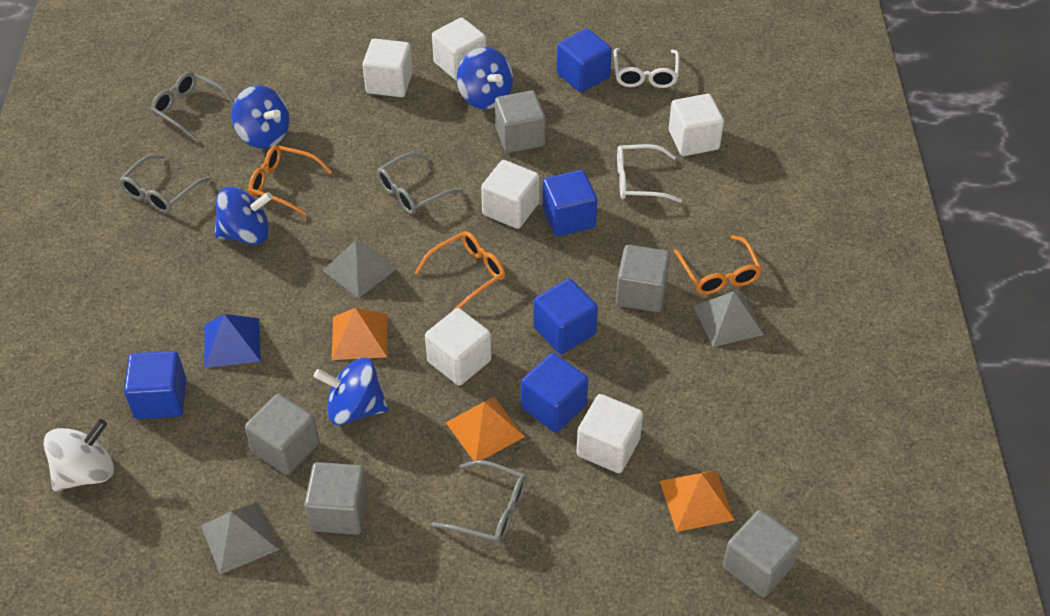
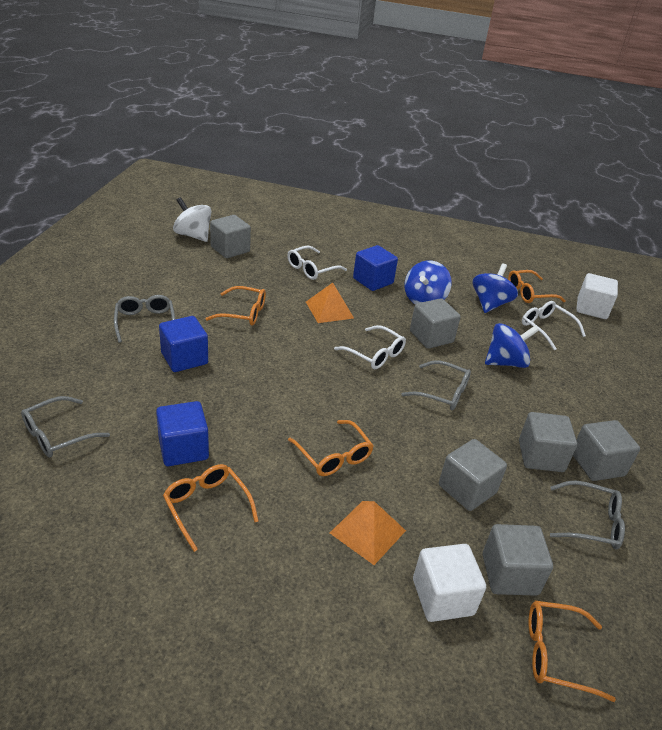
blue cube: [124,351,187,419] [521,353,588,432] [533,279,598,354] [542,170,597,236] [557,28,612,92] = 5 -> [156,401,209,466] [159,316,208,372] [353,245,398,291] = 3
blue pyramid: [204,314,261,368] = 1 -> none = 0
blue spinning top: [215,187,273,245] [232,86,289,148] [314,358,389,425] [457,47,513,109] = 4 -> [404,260,452,304] [472,263,518,313] [485,323,539,368] = 3
grey cube: [245,394,319,475] [304,462,369,535] [495,90,546,153] [616,245,670,312] [723,510,801,597] = 5 -> [210,215,251,258] [410,298,461,349] [439,439,507,511] [483,524,553,596] [519,412,577,472] [573,420,640,481] = 6
grey pyramid: [201,502,279,574] [323,240,397,298] [693,291,764,347] = 3 -> none = 0
orange glasses: [248,145,332,215] [415,231,505,311] [673,235,762,295] = 3 -> [163,464,259,552] [205,286,266,326] [288,420,374,476] [508,270,566,303] [528,601,616,702] = 5
orange pyramid: [332,308,387,360] [446,397,525,461] [660,470,734,532] = 3 -> [306,283,354,323] [330,501,406,565] = 2
white cube: [362,39,413,97] [425,308,492,386] [432,17,486,81] [481,160,539,229] [576,394,643,473] [669,94,724,156] = 6 -> [413,544,486,622] [576,273,618,319] = 2
white glasses: [614,48,679,88] [617,144,682,203] = 2 -> [287,245,347,280] [334,325,406,369] [522,301,586,350] = 3

